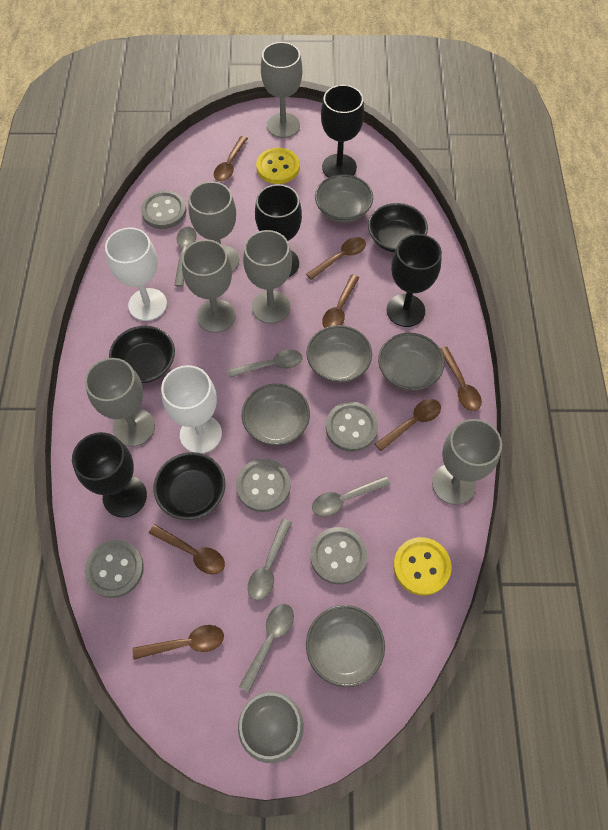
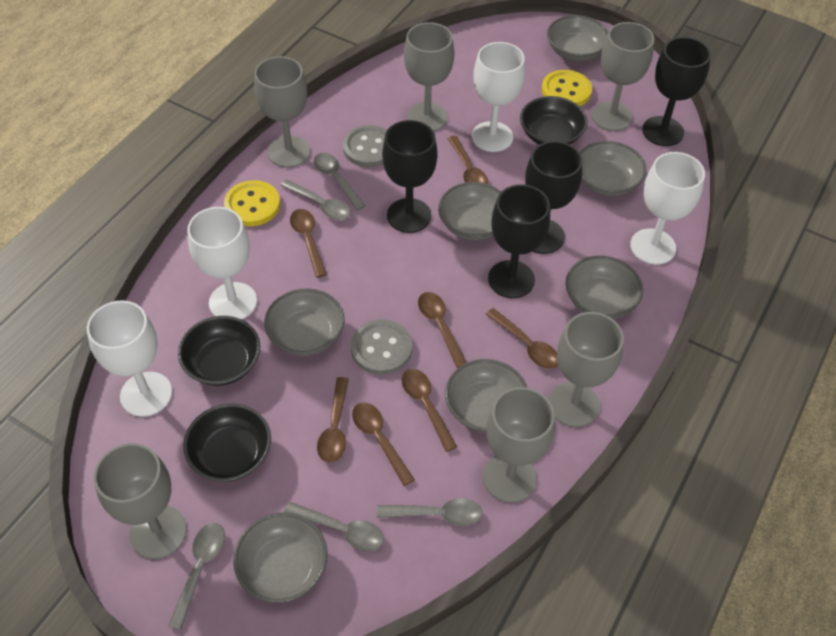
grey bowl: [242,384,310,445] [306,325,372,383] [306,605,385,687] [315,174,373,223] [378,333,444,391] = 5 -> [233,513,328,603] [264,288,345,356] [438,182,501,240] [445,359,527,432] [547,15,608,61] [566,256,643,319] [579,141,646,196] = 7
grey button: [85,540,144,598] [141,191,186,229] [236,459,291,512] [310,527,367,585] [326,402,378,452] = 5 -> [343,125,387,167] [351,319,412,375] = 2
grey goblet: [85,358,155,447] [182,240,235,333] [189,181,239,272] [238,692,304,763] [243,230,292,324] [261,42,302,138] [432,419,502,505] = 7 -> [94,443,187,559] [254,56,310,168] [404,22,454,131] [483,387,555,503] [549,312,624,427] [591,22,654,131] = 6
white goblet: [105,227,167,321] [161,365,222,454] = 2 -> [87,301,172,417] [187,207,257,319] [472,42,525,152] [630,152,705,265] = 4

